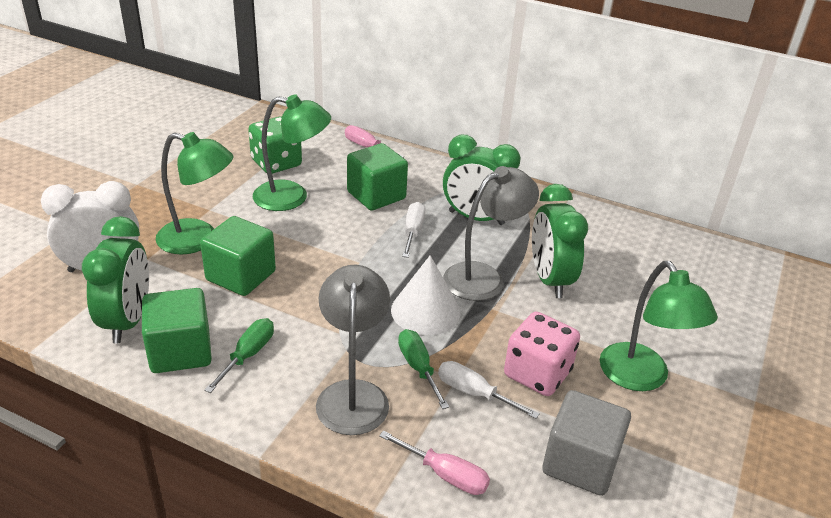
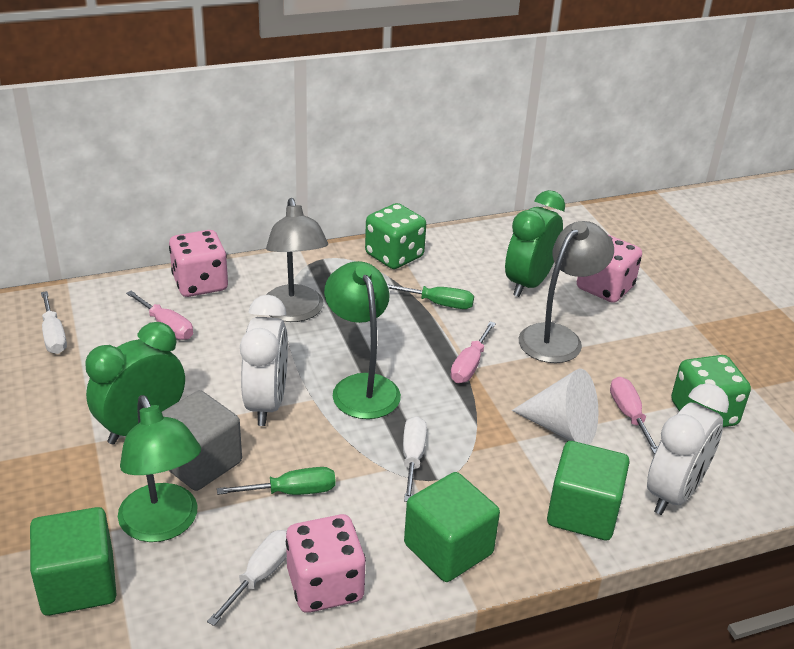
green clock: [82,216,149,343] [443,135,521,225] [532,184,588,298] = 3 -> [85,322,185,445] [505,190,565,297] = 2
green dice: [248,117,302,174] = 1 -> [365,203,426,269] [671,355,751,427] = 2
green lamp: [156,132,234,255] [253,94,331,211] [600,261,718,391] = 3 -> [118,395,201,542] [324,261,401,419] = 2
pink dice: [504,312,580,396] = 1 -> [169,230,228,297] [286,514,366,613] [577,235,642,303] = 3
pink screwdriver: [345,125,404,158] [379,431,490,495] = 2 -> [126,291,193,340] [450,322,496,383] [610,377,658,454] = 3
white clock: [41,181,139,272] = 1 -> [240,295,288,426] [647,383,729,515] = 2
white screwdriver: [402,202,426,258] [438,361,539,419] = 2 -> [41,291,67,354] [207,530,287,626] [403,416,427,502] = 3

